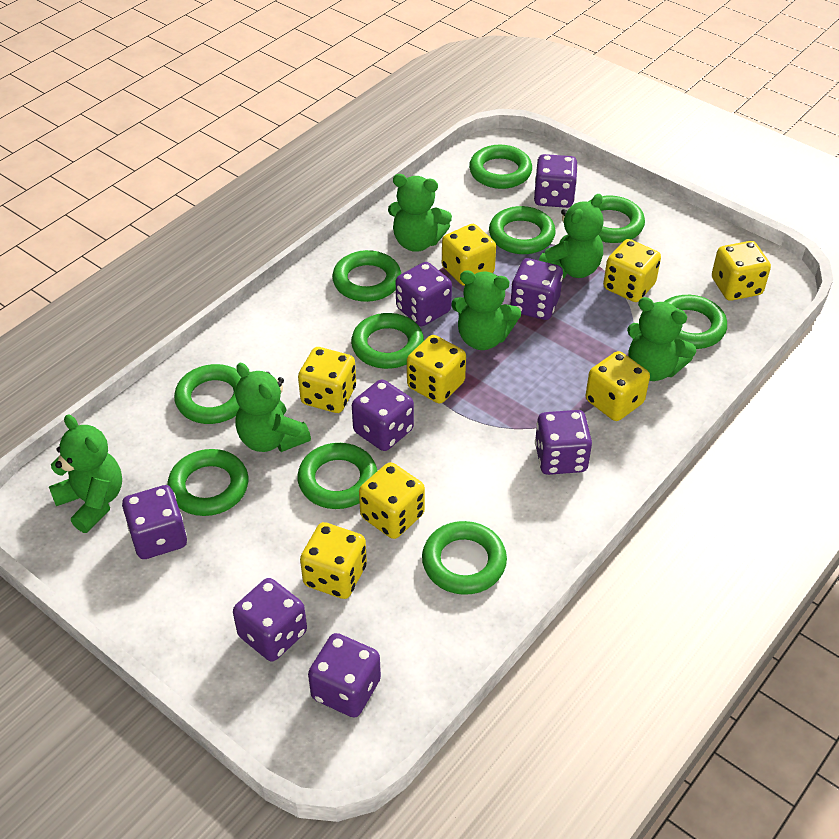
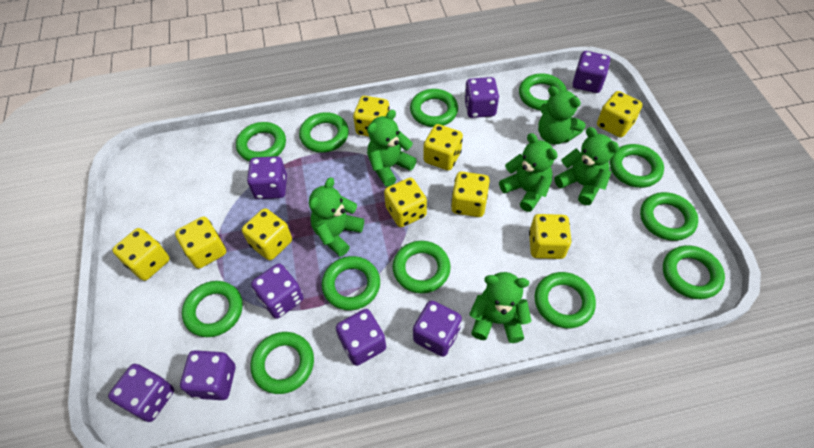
green ring: [167,449,248,516] [174,364,241,424] [297,443,377,509] [332,250,401,302] [351,313,424,369] [422,521,507,595] [469,145,532,189] [489,206,556,254] [588,196,645,243] [664,295,727,349] = 10 -> [182,281,243,337] [236,122,286,162] [250,332,314,394] [299,112,349,153] [322,256,380,310] [393,241,451,294] [410,89,458,127] [519,73,567,111] [534,272,596,328] [610,144,664,188] [640,192,698,241] [663,245,725,299] = 12
yellow dice: [298,347,356,413] [300,522,367,599] [359,462,425,539] [407,335,466,403] [442,224,496,286] [586,351,650,421] [603,239,661,302] [712,241,771,301] = 8 -> [112,228,170,281] [175,216,226,269] [242,208,292,260] [353,96,390,137] [384,178,427,227] [424,124,463,171] [451,172,490,217] [529,214,572,259] [597,91,643,138] = 9

